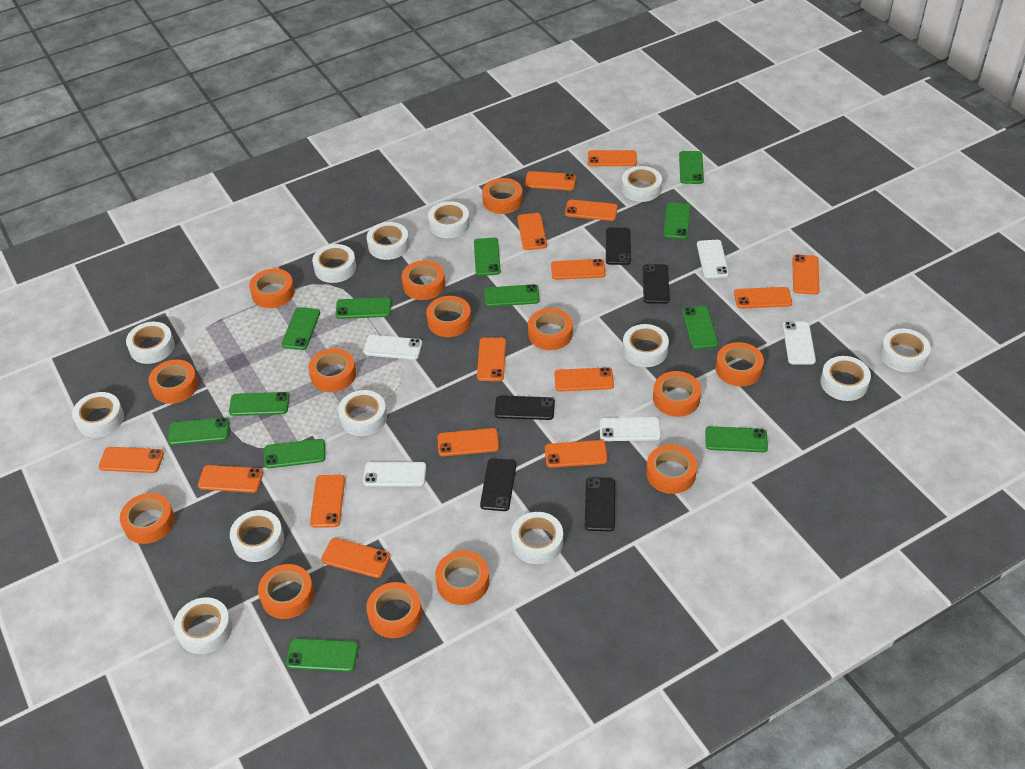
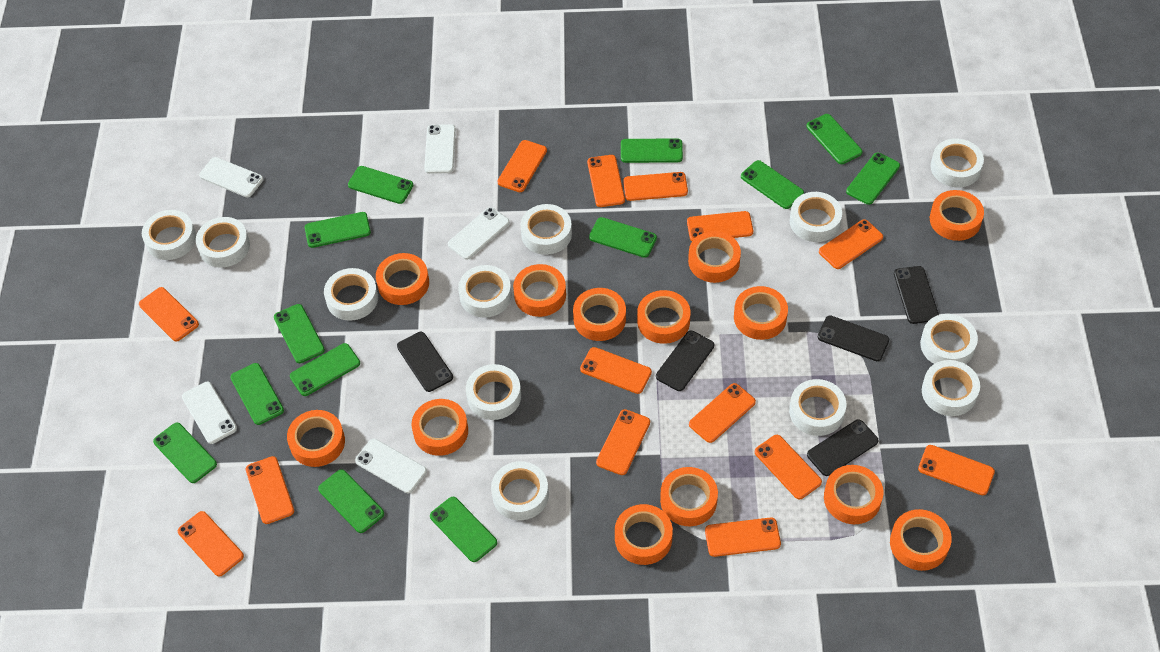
green phone: [168,418,229,445] [229,392,290,416] [264,439,325,468] [282,307,320,350] [286,638,358,672] [335,297,391,319] [474,238,501,276] [484,284,540,307] [663,203,691,239] [679,151,704,184] [682,306,718,349] [705,426,768,452] = 12 -> [153,423,217,483] [230,363,284,425] [274,304,325,363] [290,343,360,396] [305,212,371,248] [318,469,384,533] [348,166,414,204] [430,497,497,562] [589,217,657,258] [621,139,683,163] [741,160,804,209] [806,114,863,164] [846,153,900,205] = 13
orange phone: [99,447,164,473] [198,465,263,493] [310,475,345,528] [321,538,391,578] [437,428,499,456] [477,337,506,381] [517,213,547,250] [525,171,576,190] [545,440,608,468] [551,259,606,280] [554,367,614,392] [565,200,618,221] [588,150,637,166] [734,287,792,309] [793,254,820,295] = 15 -> [139,287,199,341] [178,511,244,577] [245,456,294,524] [498,140,547,192] [580,347,652,394] [587,155,625,207] [596,409,650,475] [623,172,688,201] [687,211,753,241] [689,383,756,443] [705,518,781,557] [755,435,822,499] [819,219,883,269] [918,445,995,495] = 14
orange tape: [120,493,175,544] [149,360,198,404] [249,268,295,308] [258,564,314,619] [308,348,356,392] [366,582,422,638] [401,260,445,300] [426,296,471,337] [435,550,489,605] [482,178,523,214] [528,308,573,350] [646,445,697,494] [653,371,701,417] [716,342,764,387] = 14 -> [287,410,345,467] [376,253,429,305] [411,399,468,456] [513,264,566,317] [573,288,626,341] [615,504,673,565] [637,290,690,344] [660,467,718,526] [688,231,741,283] [734,286,788,340] [824,465,883,524] [890,509,952,571] [930,190,984,241] = 13
white tape: [72,392,124,438] [126,322,175,364] [174,597,232,654] [230,510,284,562] [312,244,356,283] [338,390,387,436] [367,222,409,260] [428,201,470,238] [511,512,563,564] [621,166,662,202] [623,324,669,367] [820,356,871,401] [880,329,931,372] = 13 -> [142,210,196,260] [196,217,250,268] [324,268,378,321] [458,265,512,318] [466,364,521,420] [491,461,549,520] [520,204,572,255] [789,379,846,436] [790,192,842,242] [920,314,978,364] [922,360,980,416] [931,139,984,187] = 12

